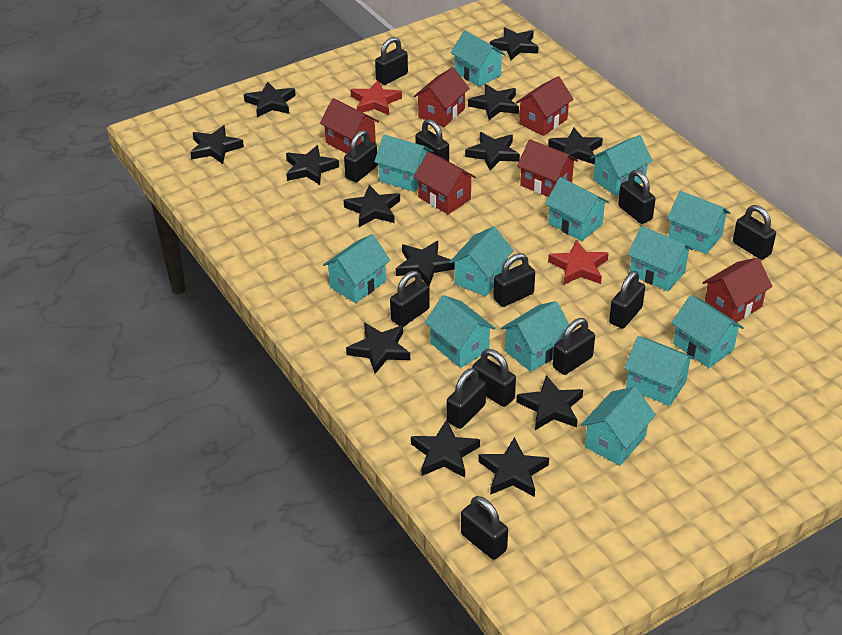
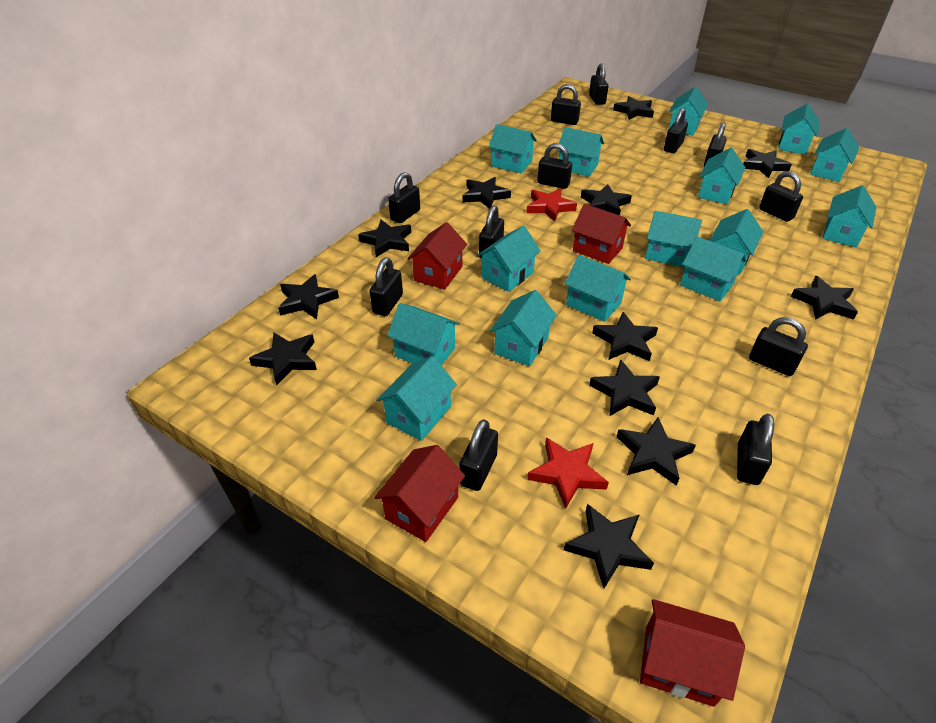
black star: [190,125,244,164] [244,81,296,117] [286,145,339,185] [344,185,400,227] [346,323,410,374] [396,241,455,286] [411,420,480,478] [465,132,520,171] [468,84,519,120] [478,437,549,497] [490,27,538,60] [516,375,583,430] [548,128,603,165] = 13 -> [249,332,317,385] [278,274,339,319] [358,220,411,257] [462,177,511,209] [564,504,654,588] [581,184,632,215] [589,359,660,416] [592,312,658,361] [613,96,654,120] [616,417,696,486] [743,149,792,178] [791,276,858,320] = 12
red house: [320,98,379,154] [413,67,470,127] [413,152,476,215] [516,76,574,136] [517,139,578,197] [702,258,773,322] = 6 -> [374,445,465,542] [407,222,467,290] [572,204,631,264] [640,599,745,707] = 4
turquoise house: [323,234,390,303] [374,135,433,192] [425,295,495,368] [449,226,514,296] [450,30,506,87] [501,301,569,372] [545,177,609,241] [581,386,656,466] [591,135,653,196] [624,336,695,406] [628,226,693,291] [667,191,731,254] [671,295,744,368] = 13 -> [377,356,457,441] [387,303,460,365] [477,226,541,292] [489,124,537,173] [489,290,557,366] [557,127,604,177] [565,255,631,322] [645,211,702,268] [668,87,708,135] [680,237,746,301] [698,148,745,204] [710,209,763,274] [778,104,820,155] [810,128,859,182] [822,185,877,247] = 15

